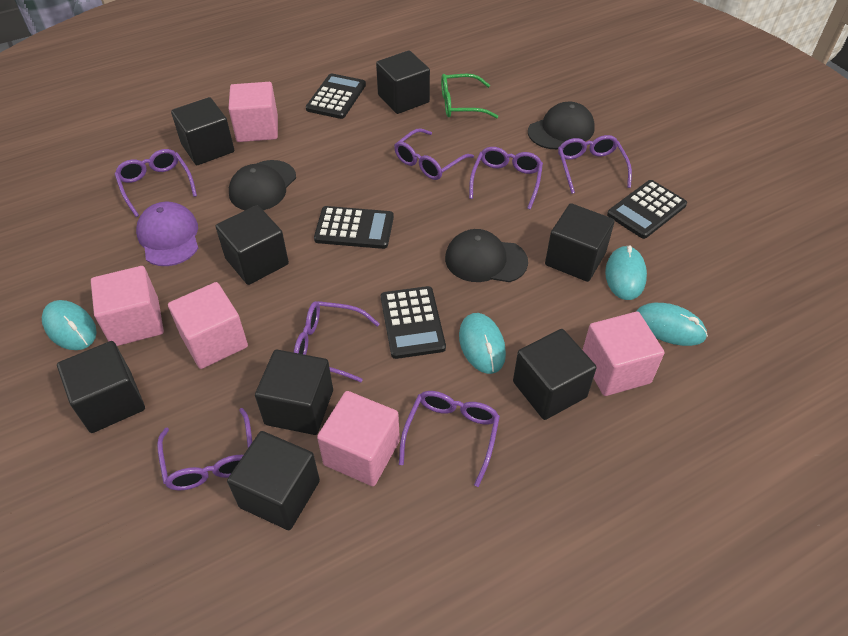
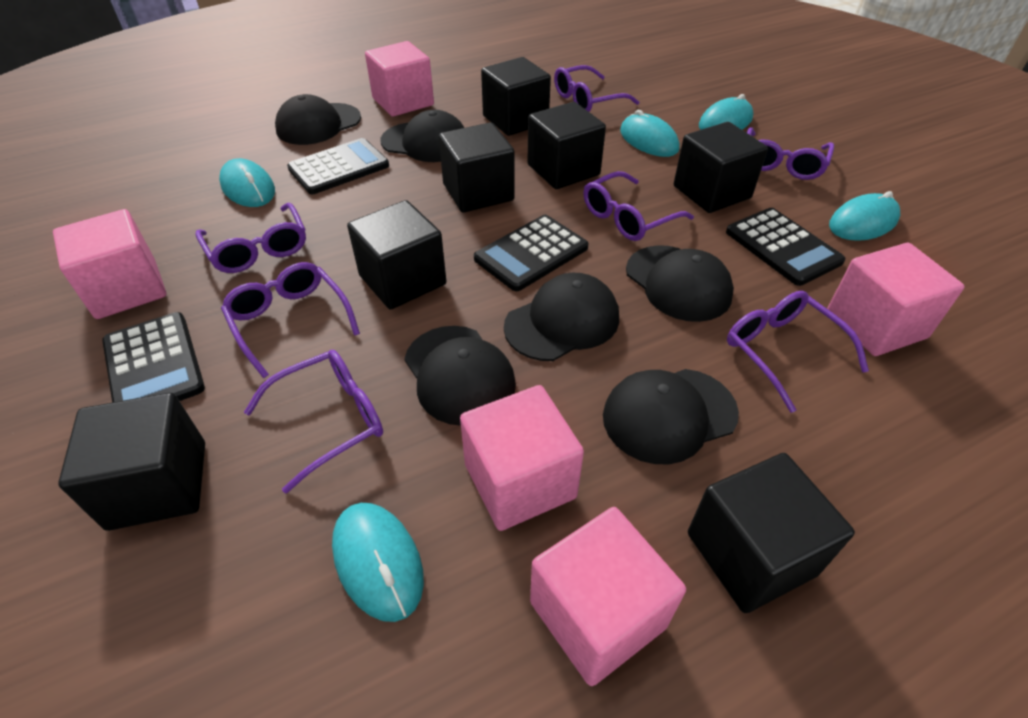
black cap: [229,160,296,210] [445,229,528,282] [528,102,595,149] = 3 -> [275,94,361,145] [381,110,464,162] [404,326,516,426] [504,273,619,361] [603,369,739,464] [626,245,734,322] = 6
black cube: [57,341,145,433] [171,97,234,165] [215,205,289,285] [227,431,320,530] [255,350,333,435] [376,50,430,114] [513,329,597,420] [545,203,615,282] = 8 -> [58,393,205,531] [347,200,446,310] [439,122,515,213] [481,57,551,136] [527,102,606,189] [674,122,768,213] [688,453,855,613] = 7
green glasses: [441,74,499,119] = 1 -> none = 0
purple cap: [136,202,198,266] = 1 -> none = 0
turquoise mouse: [42,300,97,350] [459,313,506,374] [605,245,647,300] [636,303,708,346] = 4 -> [219,158,275,207] [332,503,424,622] [620,110,680,157] [699,94,753,130] [829,191,900,241] = 5

